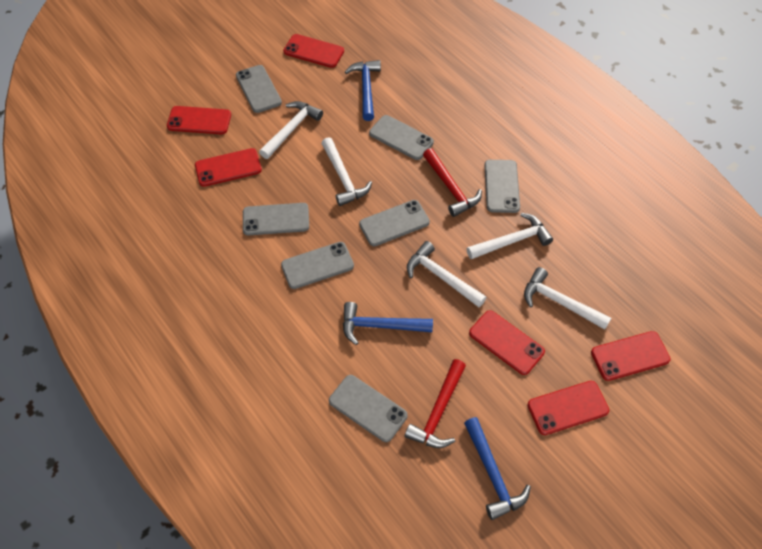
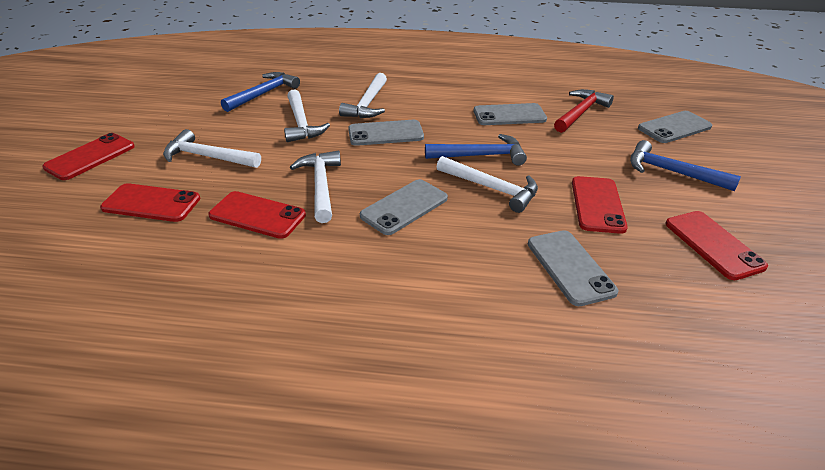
grey phone: [236,65,282,113] [243,203,309,236] [281,242,354,289] [329,375,408,442] [359,200,430,246] [369,115,434,160] [484,160,520,213] = 7 -> [348,120,424,146] [360,179,448,235] [474,103,547,125] [528,230,618,306] [638,111,712,143] = 5
red hammer: [405,359,466,448] [423,148,482,217] = 2 -> [554,89,614,133] = 1
red phone: [167,106,231,134] [195,148,262,187] [283,34,344,68] [469,310,545,375] [528,381,609,435] [591,331,671,381] = 6 -> [42,133,135,180] [100,183,200,222] [208,191,306,239] [572,176,628,234] [665,211,768,280] = 5

